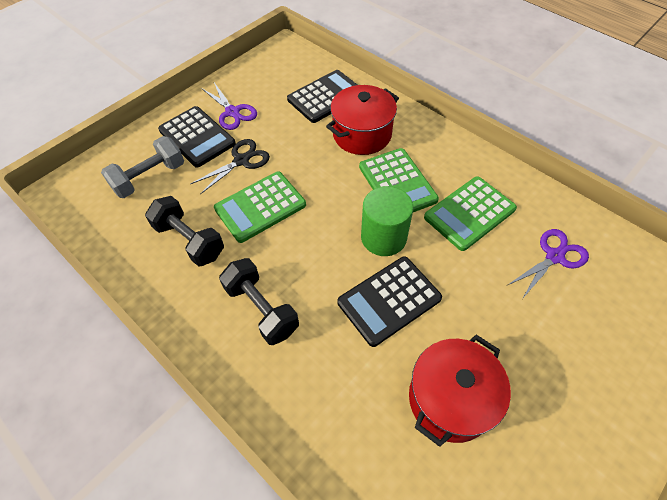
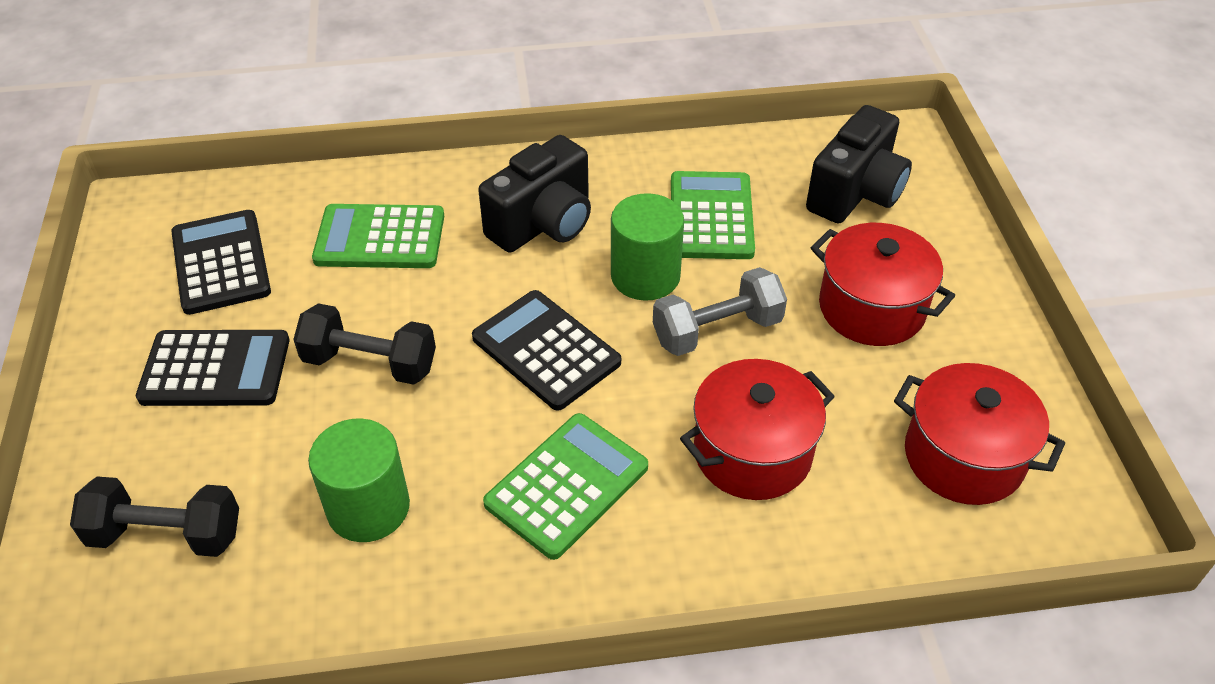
black camera: none = 0 -> [478,135,591,253] [806,105,912,223] = 2
black scissors: [191,139,270,194] = 1 -> none = 0
green cylinder: [361,186,413,256] = 1 -> [308,418,410,542] [611,193,684,301] = 2
purple scissors: [201,83,257,130] [508,229,589,298] = 2 -> none = 0
red pot: [326,85,399,155] [409,335,511,447] = 2 -> [680,359,835,500] [811,223,955,346] [894,363,1065,505] = 3

